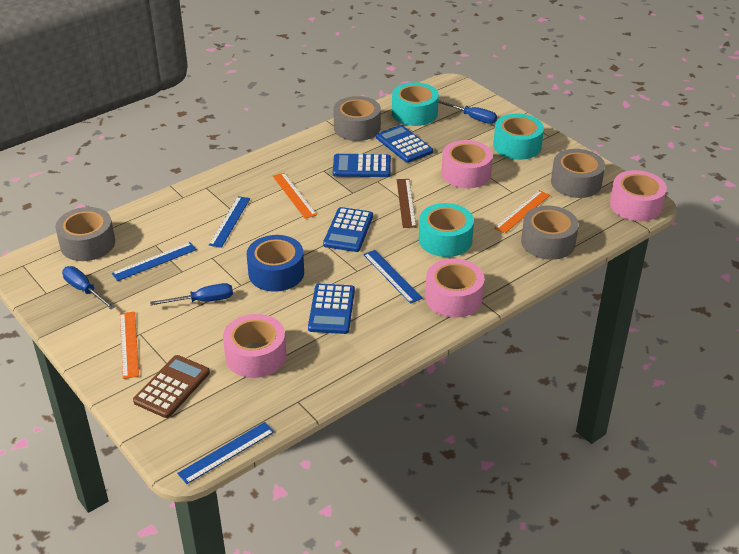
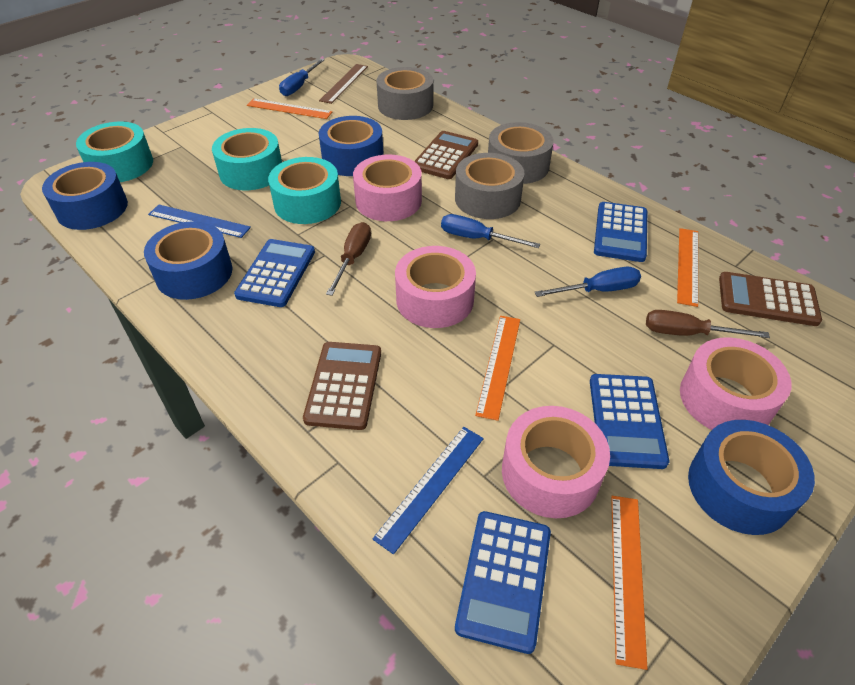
blue ruler: [112,242,197,281] [177,422,274,484] [209,196,250,248] [363,250,423,304] = 4 -> [148,204,251,238] [373,427,484,554] = 2
blue tape: [247,235,304,292] = 1 -> [42,162,128,230] [144,221,232,300] [319,116,384,176] [688,420,815,535] = 4
brown calculator: [133,355,210,418] = 1 -> [303,342,381,430] [414,131,478,179] [719,272,822,326] = 3
brown screwdriver: none = 0 -> [326,222,371,296] [646,310,770,338] = 2
grey tape: [55,207,115,261] [333,96,381,141] [521,206,579,260] [551,149,605,198] = 4 -> [376,67,433,120] [455,153,525,219] [488,122,554,184] = 3
orange ruler: [120,311,139,379] [273,173,317,219] [494,190,550,234] = 3 -> [247,98,332,119] [475,316,520,421] [611,496,648,670] [677,228,698,307] = 4

